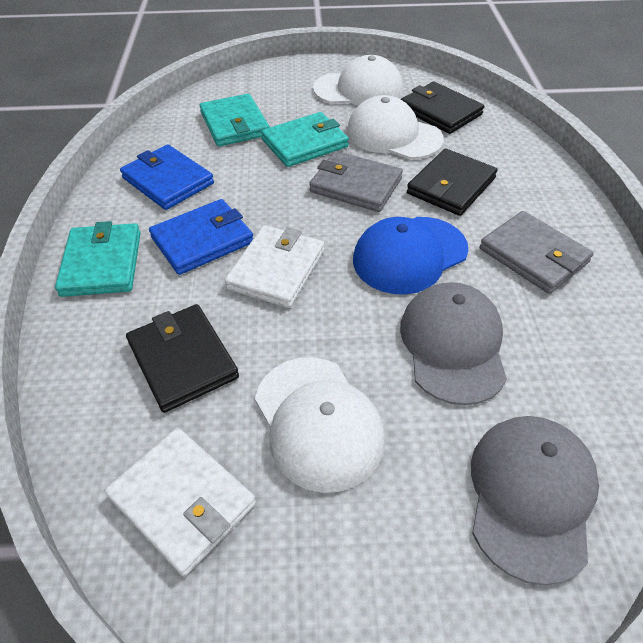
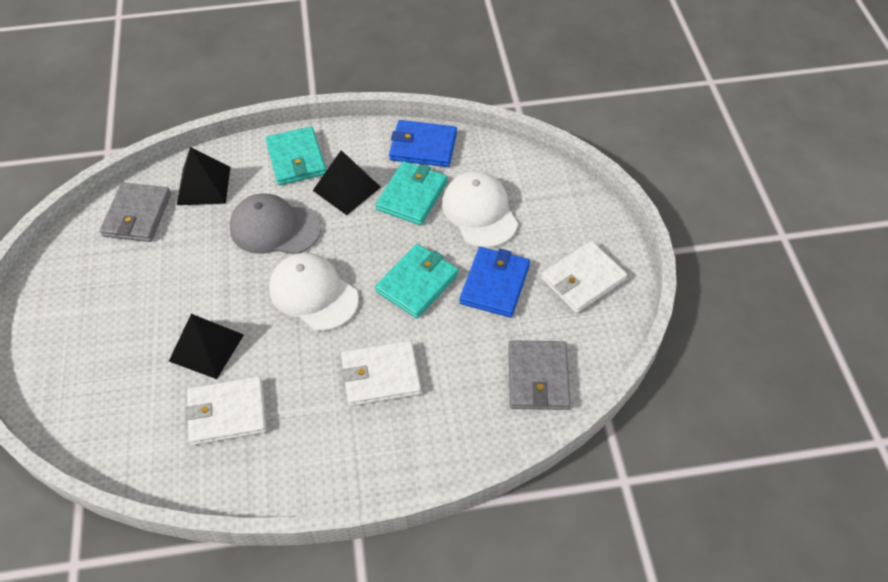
black pyramid: none = 0 -> [169,314,244,379] [177,147,230,205] [313,150,381,215] = 3
black wallet: [126,304,239,413] [400,82,484,134] [407,149,498,216] = 3 -> none = 0
blue cap: [353,217,468,295] = 1 -> none = 0
grey cap: [400,282,507,405] [471,416,599,586] = 2 -> [229,193,322,254] = 1
white cap: [255,357,385,493] [313,55,403,106] [347,95,444,159] = 3 -> [269,253,359,331] [442,171,518,248] = 2
white wallet: [104,428,256,576] [224,225,324,308] = 2 -> [185,376,267,445] [341,341,421,406] [541,241,627,313] = 3

